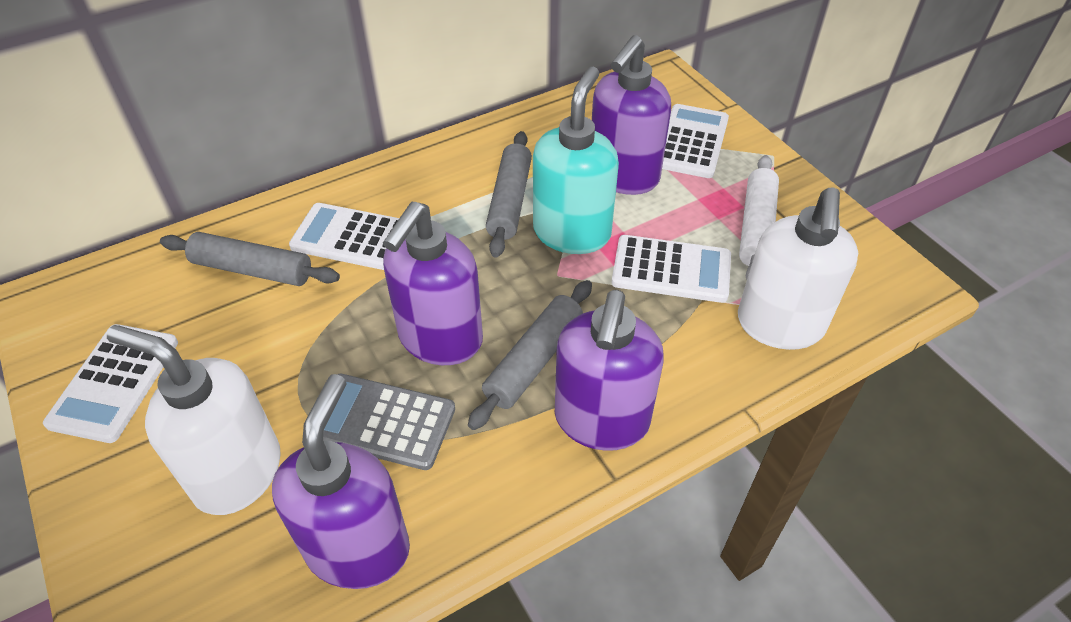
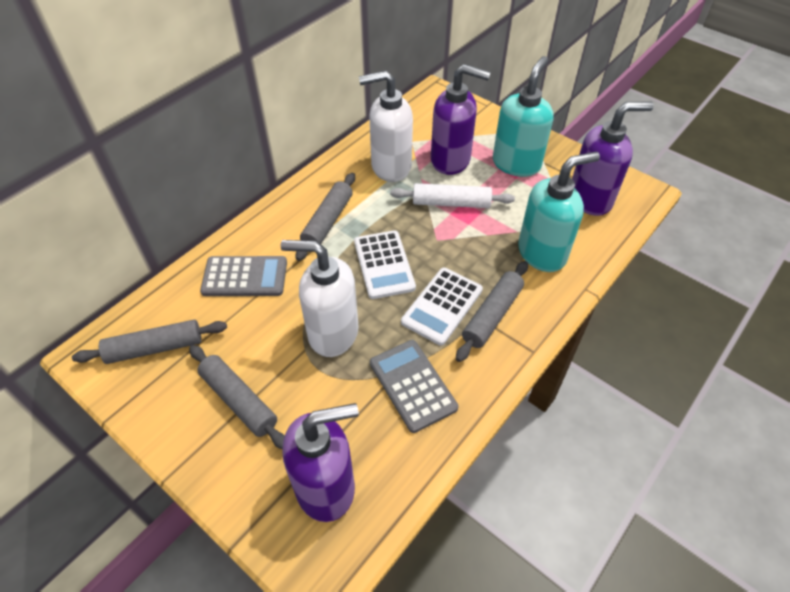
grey calculator: [323,374,455,470] = 1 -> [200,256,287,296] [370,340,458,433] = 2
grey rolling pin: [160,232,340,286] [468,280,592,430] [486,131,532,258] = 3 -> [72,320,227,364] [189,345,285,449] [296,173,355,261] [456,261,528,362] = 4
purple soap dispenser: [272,374,410,589] [383,202,483,365] [555,290,664,451] [592,35,671,195] = 4 -> [282,403,359,522] [431,64,491,175] [572,102,654,216] = 3
turquoise soap dispenser: [533,66,619,254] = 1 -> [493,56,554,177] [518,152,600,272] = 2
white calculator: [43,324,178,443] [289,203,399,270] [612,235,731,303] [662,104,729,178] = 4 -> [354,230,416,299] [401,268,483,346] = 2

